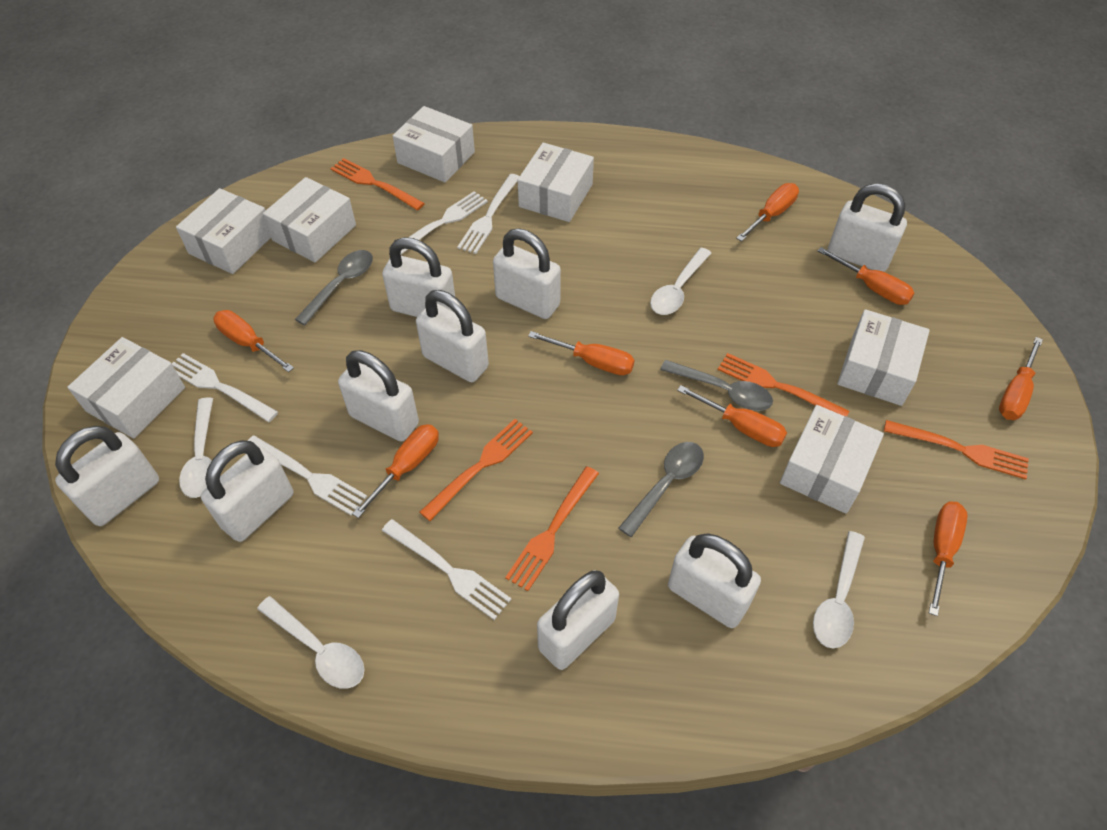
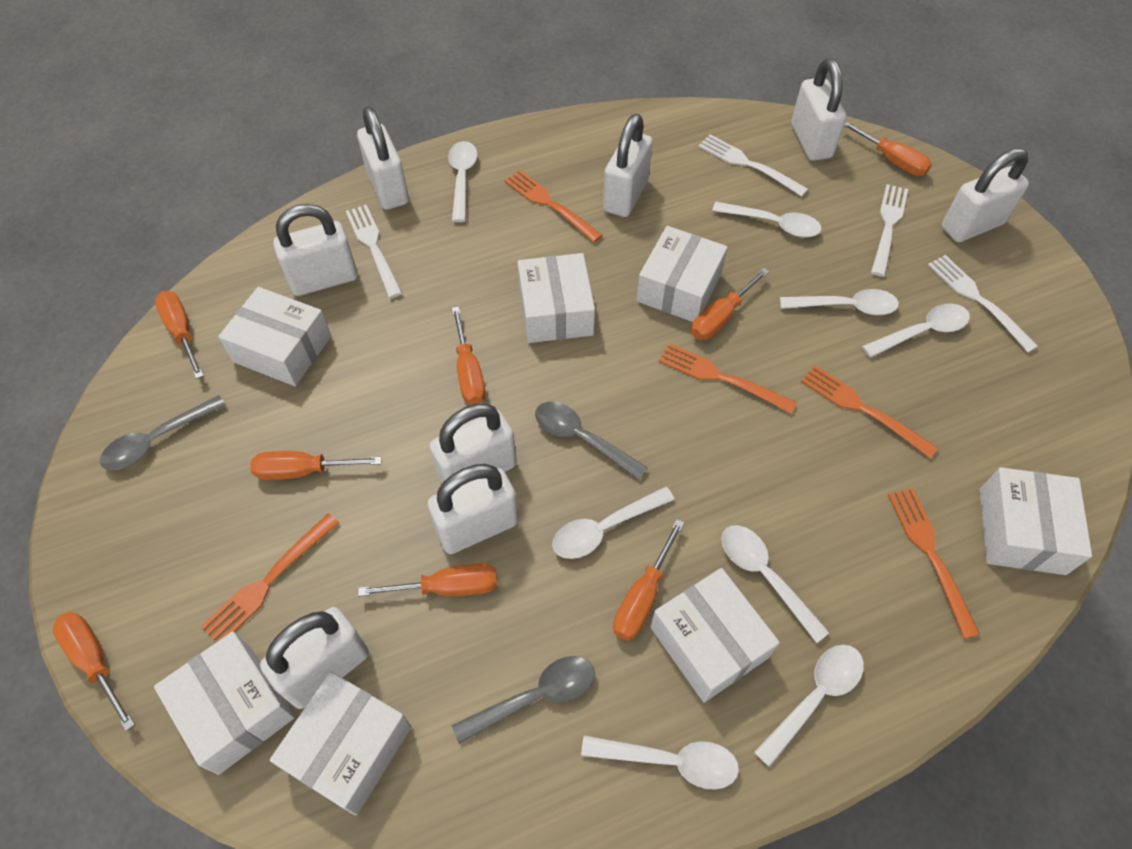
white fork: [172,353,278,422] [247,436,367,515] [382,519,511,620] [401,191,488,254] [457,174,520,254] = 5 -> [346,205,402,298] [698,134,808,197] [871,184,908,277] [928,255,1038,352] = 4
white padlock: [55,426,159,526] [201,440,294,542] [338,350,419,442] [382,237,455,317] [416,290,489,382] [493,228,561,319] [537,570,619,670] [668,533,761,628] [828,183,907,272] = 9 -> [260,607,369,709] [274,204,358,296] [357,107,409,210] [427,464,518,554] [430,403,517,483] [603,114,653,217] [791,58,846,161] [942,148,1029,242] = 8
white spoon: [179,397,213,498] [257,596,365,689] [650,248,711,315] [813,531,865,648] = 4 -> [448,141,478,222] [552,486,675,559] [581,735,739,790] [712,202,822,238] [721,525,830,643] [754,645,864,767] [780,289,899,315] [862,303,970,358] = 8

